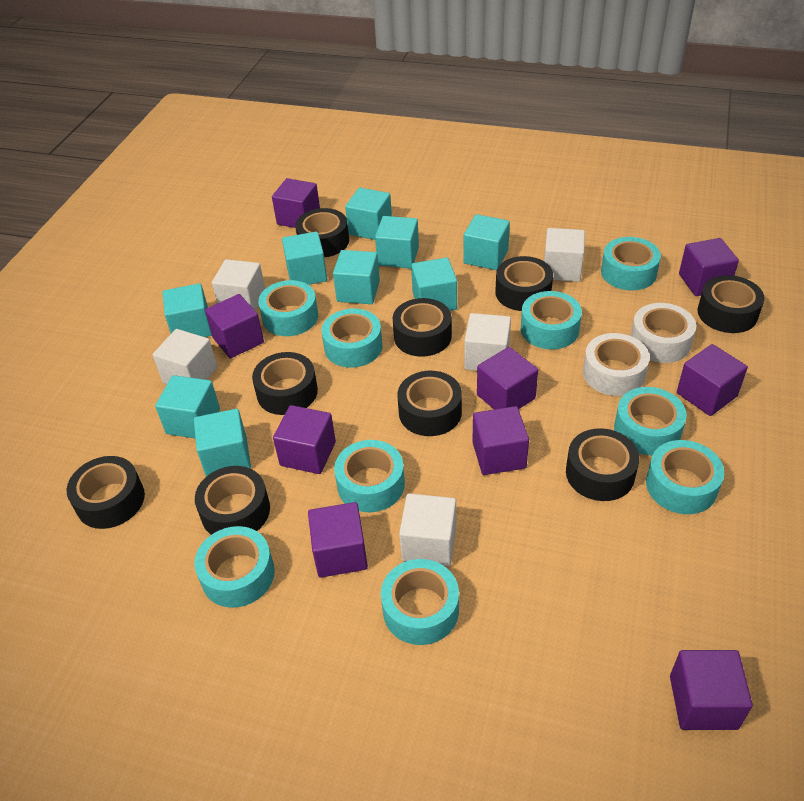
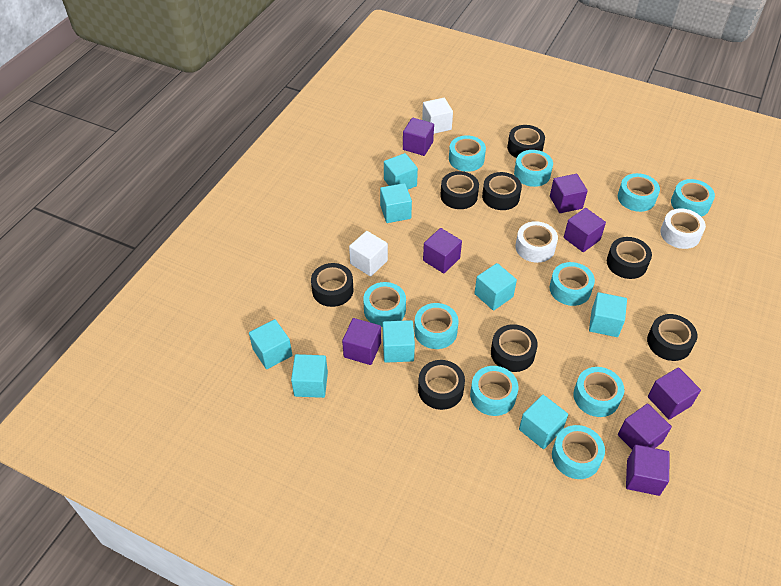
black tape: [67,456,145,529] [195,466,270,535] [252,352,318,415] [295,208,349,257] [393,298,452,357] [397,371,462,436] [495,256,553,311] [566,428,639,501] [698,275,764,333] = 9 -> [311,263,354,307] [418,360,465,410] [440,171,479,209] [482,172,522,210] [491,324,538,372] [507,125,545,158] [607,237,652,279] [647,314,697,361] = 8
purple cube: [205,294,264,358] [272,178,320,228] [273,405,336,474] [308,502,368,578] [472,406,529,475] [477,347,538,409] [670,650,753,730] [677,344,748,416] [679,238,739,296] = 9 -> [342,318,381,365] [403,117,434,156] [423,228,462,273] [550,174,588,213] [564,208,606,252] [618,404,672,449] [626,445,669,496] [648,367,701,420] = 8
turquoise cube: [155,375,220,438] [162,283,212,337] [194,409,251,476] [282,232,327,285] [333,250,380,304] [345,188,392,240] [375,216,419,269] [411,258,457,311] [463,214,510,270] = 9 -> [249,319,292,369] [291,354,328,398] [380,183,412,223] [383,320,415,363] [384,153,418,189] [474,263,517,311] [519,395,568,449] [589,292,627,337] = 8
turquoise tape: [194,526,275,608] [258,280,318,336] [322,308,383,368] [334,440,405,512] [381,559,459,645] [521,291,582,349] [601,237,661,290] [614,387,687,455] [646,440,724,514] = 9 -> [363,282,406,327] [414,303,459,349] [449,135,486,172] [470,366,519,416] [514,150,553,187] [549,262,595,306] [552,425,605,479] [573,367,624,417] [618,173,660,212] [671,179,715,217] = 10
white cube: [153,329,217,384] [212,259,265,311] [399,493,456,566] [464,313,511,371] [544,228,585,282] = 5 -> [349,231,388,276] [422,98,453,134] = 2

